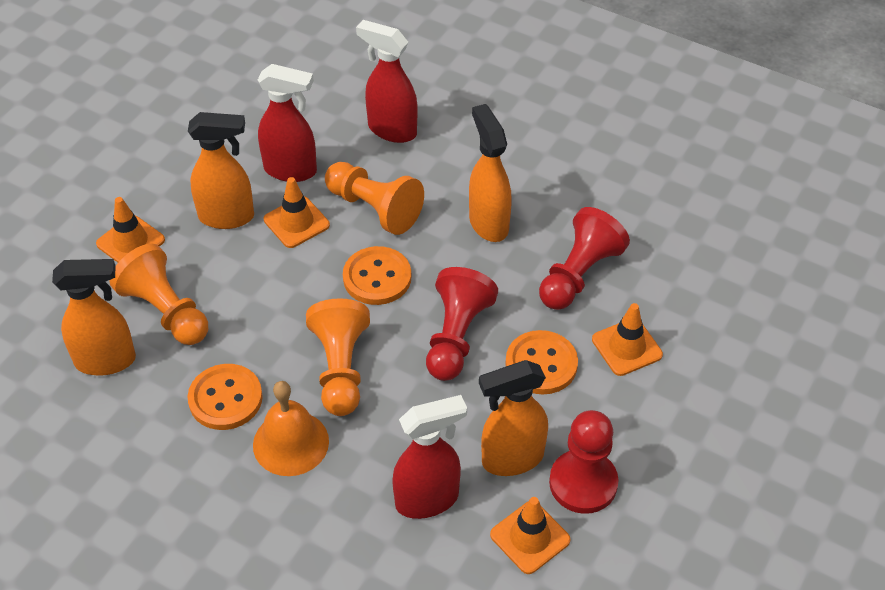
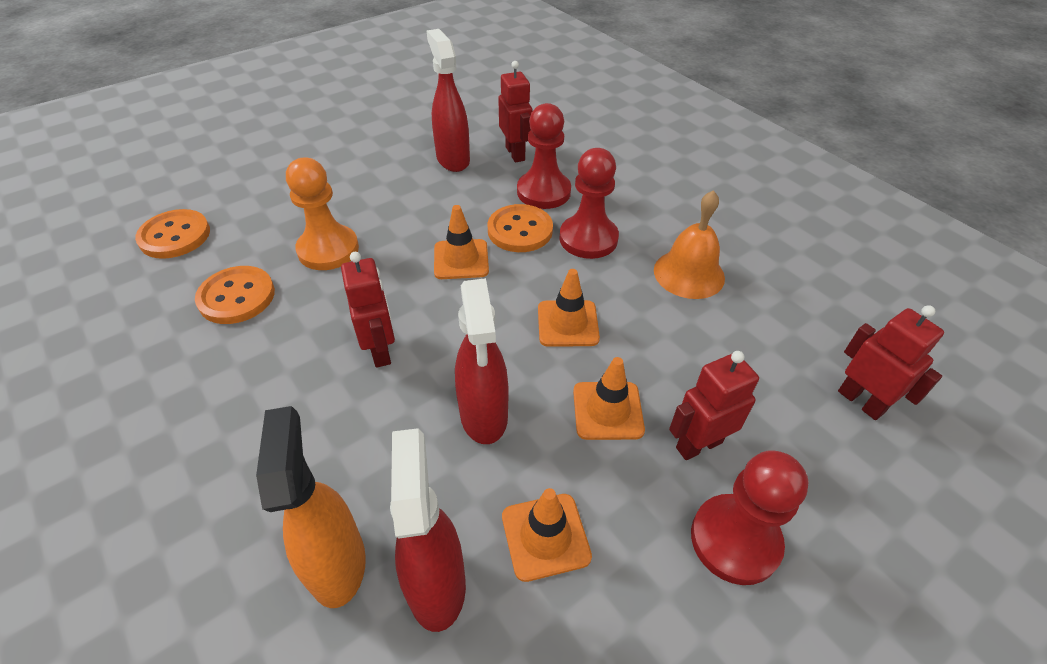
orange pawn: [109,244,208,345] [306,298,370,416] [325,162,424,235] = 3 -> [286,158,359,270] = 1
orange spray bottle: [52,259,136,376] [188,112,254,229] [469,104,512,242] [479,360,548,476] = 4 -> [256,406,366,608] = 1
red robot: none = 0 -> [341,252,395,368] [498,61,532,162] [669,351,759,460] [838,305,944,420] = 4

